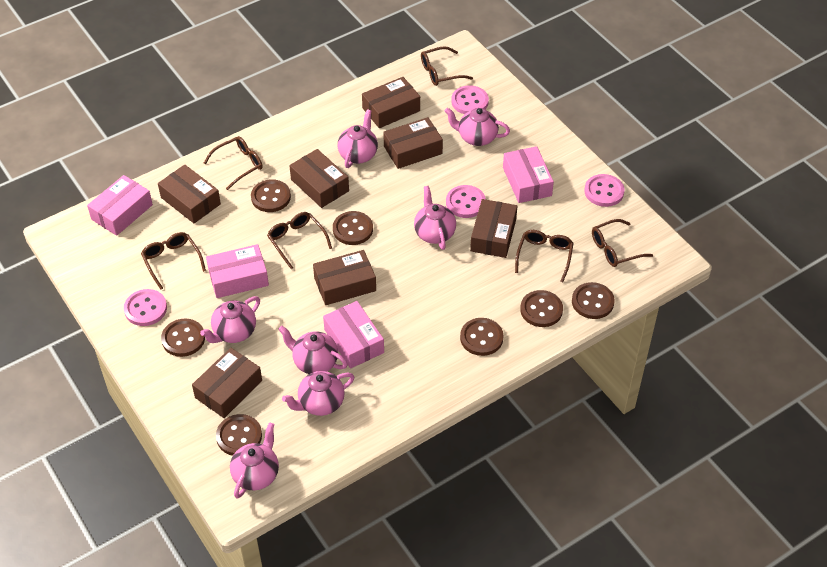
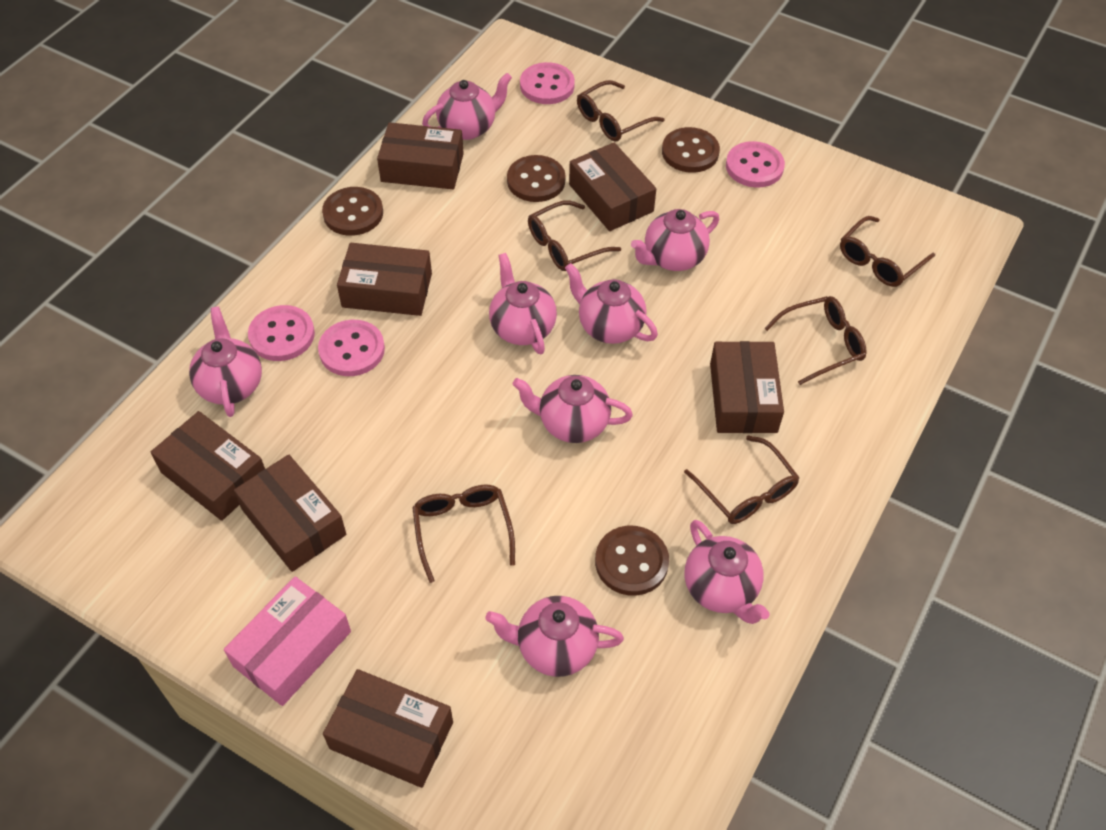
brown button: [161,319,205,357] [216,414,262,456] [251,179,291,212] [333,211,373,245] [460,318,504,356] [520,290,563,327] [572,282,615,319] = 7 -> [322,187,383,236] [507,155,566,202] [595,526,669,596] [662,127,720,173] = 4
pink box: [87,175,153,236] [206,244,269,298] [323,301,384,369] [503,146,554,203] = 4 -> [224,576,351,706] = 1
pink teapot: [200,296,260,343] [230,423,279,499] [278,326,348,374] [282,371,354,416] [338,109,378,168] [414,186,456,250] [445,108,510,146] = 7 -> [189,306,262,417] [422,73,512,140] [485,596,624,677] [489,253,557,354] [513,375,633,443] [565,263,658,344] [631,209,719,271] [685,520,770,624] = 8

